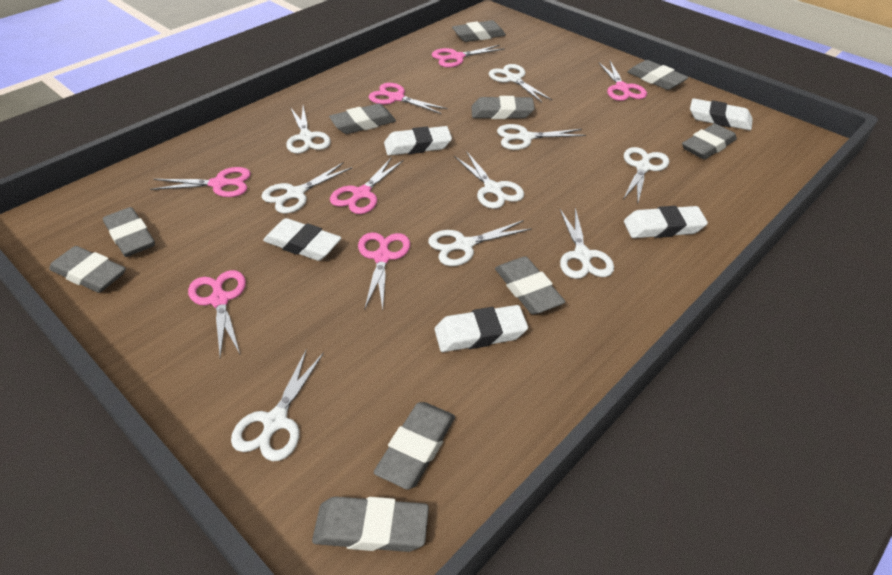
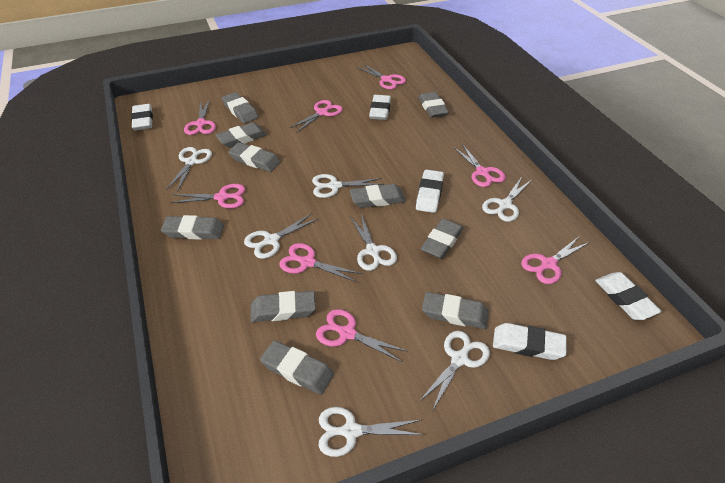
pink scissors: [150,167,251,197] [188,270,246,358] [330,157,404,214] [358,232,410,310] [369,83,448,114] [432,45,505,67] [598,61,647,101] = 7 -> [170,184,245,208] [184,99,216,135] [279,243,362,282] [290,100,343,133] [316,309,408,362] [356,63,406,89] [453,144,506,187] [521,237,590,284] = 8
white scissors: [231,348,324,461] [261,162,353,213] [286,106,331,154] [428,220,532,266] [454,152,524,209] [489,64,552,102] [497,124,586,150] [560,208,614,279] [623,147,669,202] = 9 -> [166,147,212,192] [244,213,318,259] [312,174,384,198] [319,407,424,457] [350,214,397,271] [419,331,490,411] [482,178,532,222] = 7

